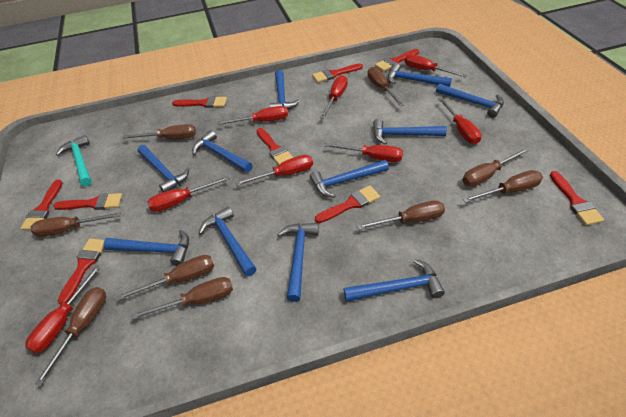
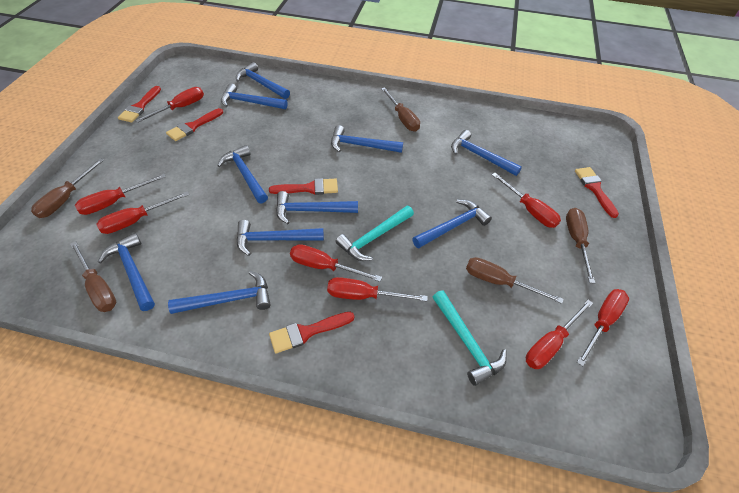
blue hammer: [103,230,189,266] [138,145,189,192] [192,130,252,173] [199,207,257,276] [269,70,300,110] [277,223,319,302] [310,160,389,198] [344,259,445,302] [373,119,447,144] [388,63,452,87] [436,83,504,118] = 11 -> [98,233,155,311] [168,271,271,314] [217,145,268,203] [221,83,288,109] [236,62,290,99] [236,220,324,256] [276,191,358,224] [331,125,403,153] [412,200,492,248] [451,130,522,176] = 10
brown screwdriver: [31,212,121,237] [34,287,106,386] [117,255,214,301] [123,124,196,139] [131,277,233,320] [357,200,445,230] [368,67,404,106] [462,148,529,187] [463,170,543,203] = 9 -> [31,158,104,218] [70,241,116,312] [381,87,420,131] [466,257,564,304] [566,208,595,284] = 5
red brush: [21,180,63,230] [53,193,122,210] [58,239,105,304] [172,96,227,108] [256,128,293,165] [312,63,363,83] [315,186,380,223] [375,49,419,71] [550,171,604,225] = 9 -> [118,86,161,123] [166,108,223,141] [269,178,338,195] [269,312,355,354] [575,167,619,218] = 5
turquoise hammer: [56,135,92,186] = 1 -> [335,206,414,261] [433,290,507,386] = 2

